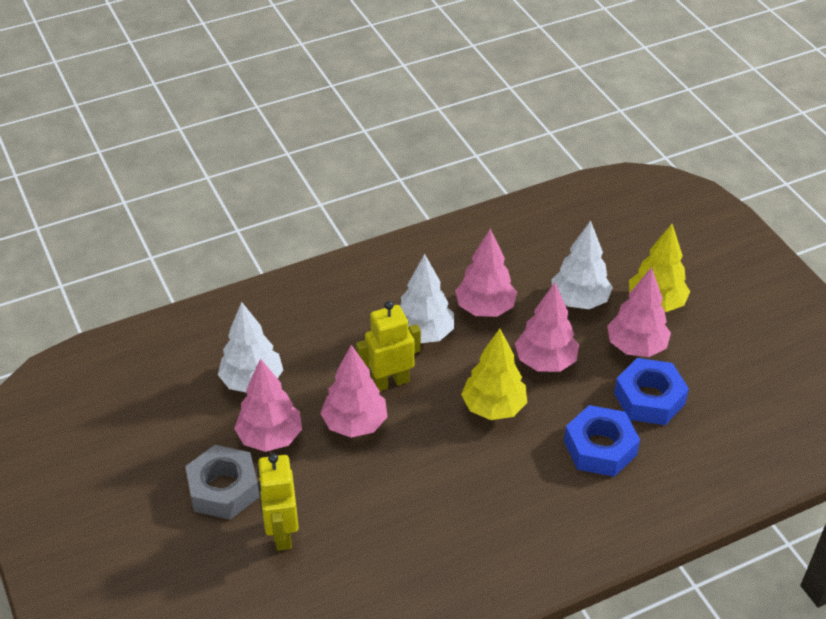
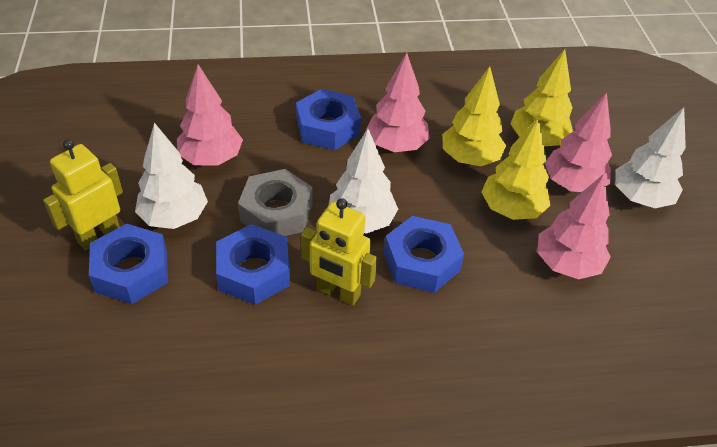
blue nut: [564,405,640,477] [614,358,689,425] = 2 -> [89,224,168,304] [216,224,290,305] [296,89,361,150] [384,216,464,293] = 4
pink tree: [234,358,302,452] [320,345,387,438] [455,229,517,317] [515,282,579,372] [607,267,671,357] = 5 -> [177,65,243,166] [366,53,430,152] [537,174,611,279] [545,93,612,192] = 4
yellow tree: [461,328,527,420] [629,224,690,312] = 2 -> [442,66,506,166] [481,117,550,220] [511,49,573,146] = 3

